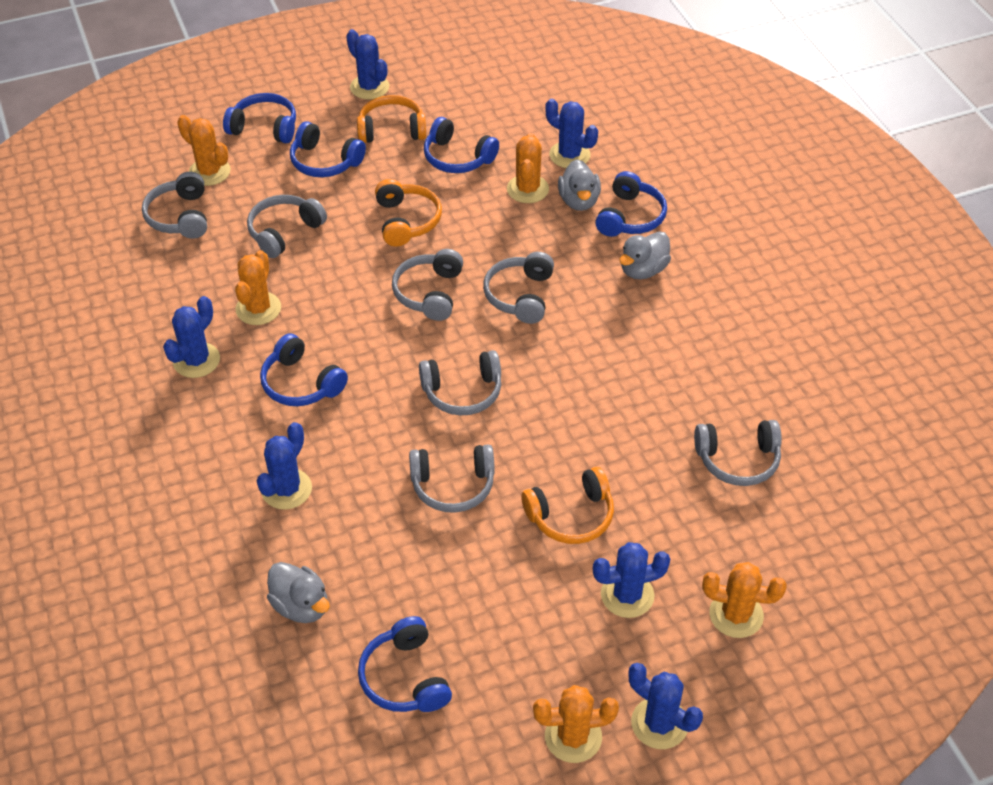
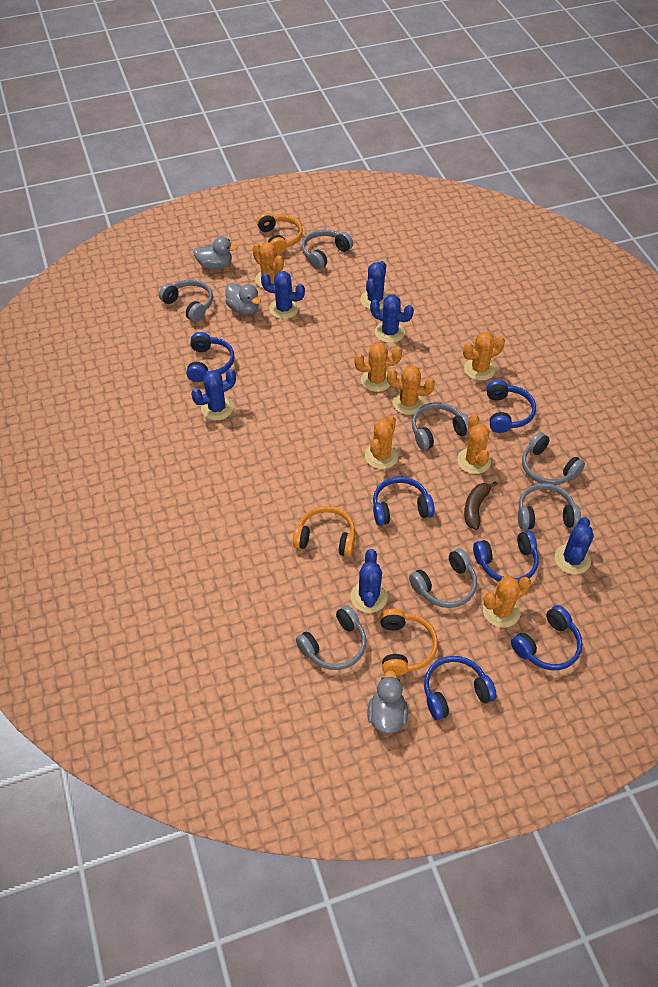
brown banana: none = 0 -> [464,481,497,530] = 1
orange cactus: [177,115,231,186] [235,250,281,325] [507,133,549,203] [533,685,619,763] [702,562,787,638] = 5 -> [252,242,284,289] [354,343,402,392] [365,415,398,469] [387,365,435,415] [457,414,491,474] [463,332,505,381] [483,576,531,628] = 7

